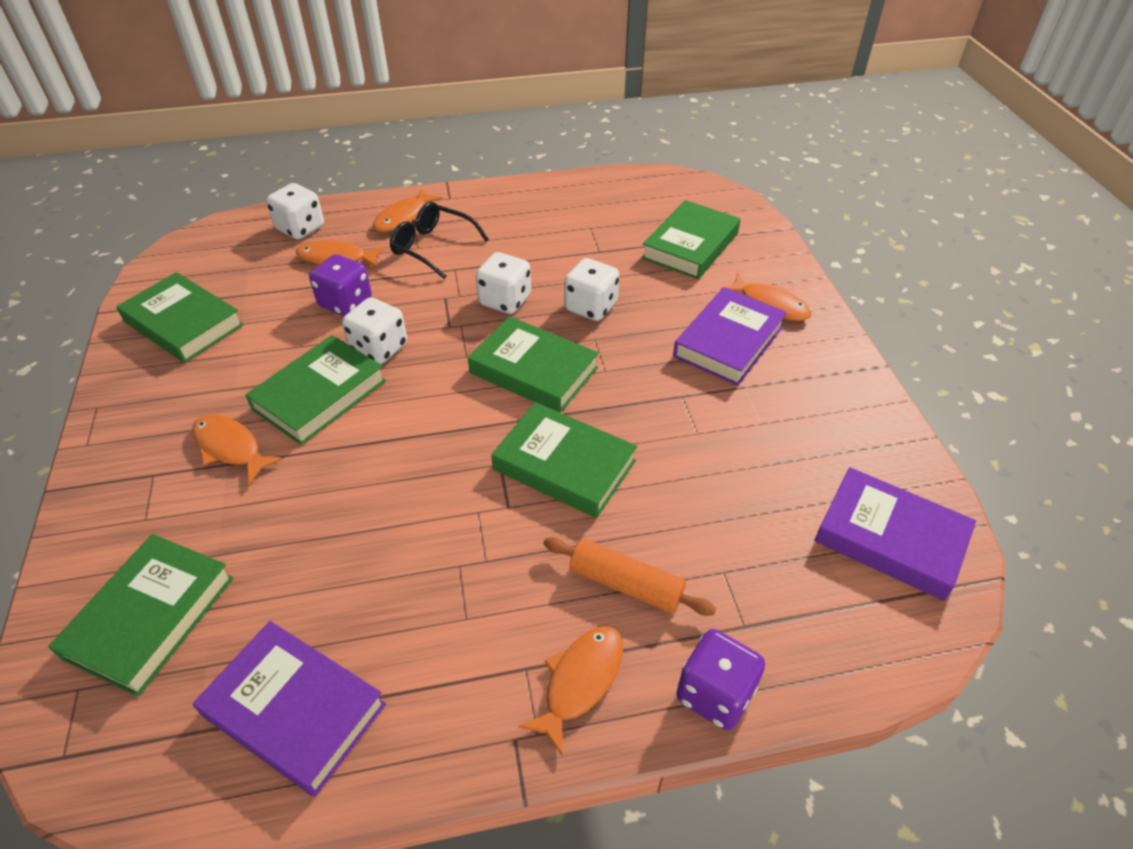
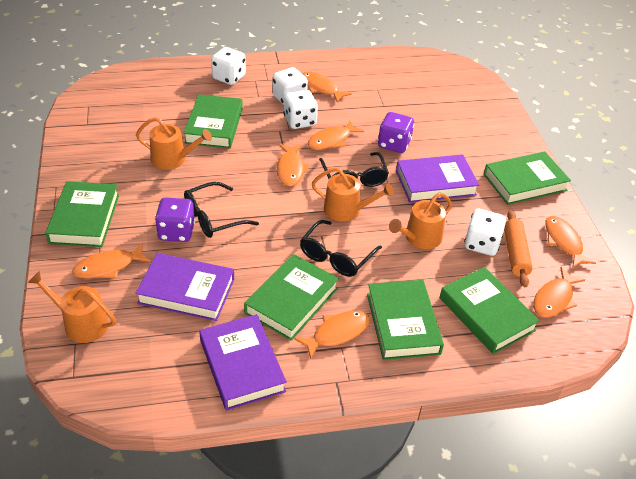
black glasses: [390,202,489,279] = 1 -> [184,182,259,238] [300,220,382,277] [319,152,389,187] = 3
orange fish: [192,414,283,485] [296,240,385,267] [373,189,443,232] [518,626,623,756] [720,273,812,321] = 5 -> [72,243,151,279] [277,144,310,186] [294,310,370,359] [302,72,352,103] [308,120,364,150] [533,267,585,317] [545,216,596,268] = 7
orange watering can: none = 0 -> [28,271,116,343] [136,117,212,169] [312,167,394,222] [389,193,452,249] = 4

